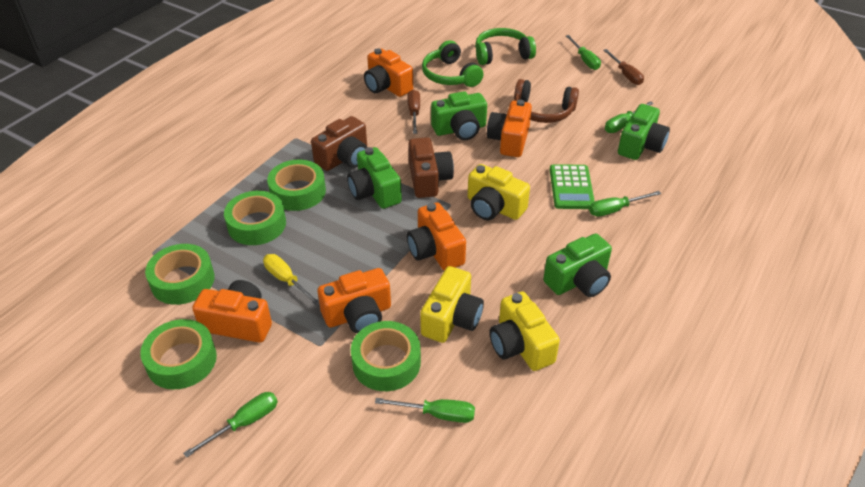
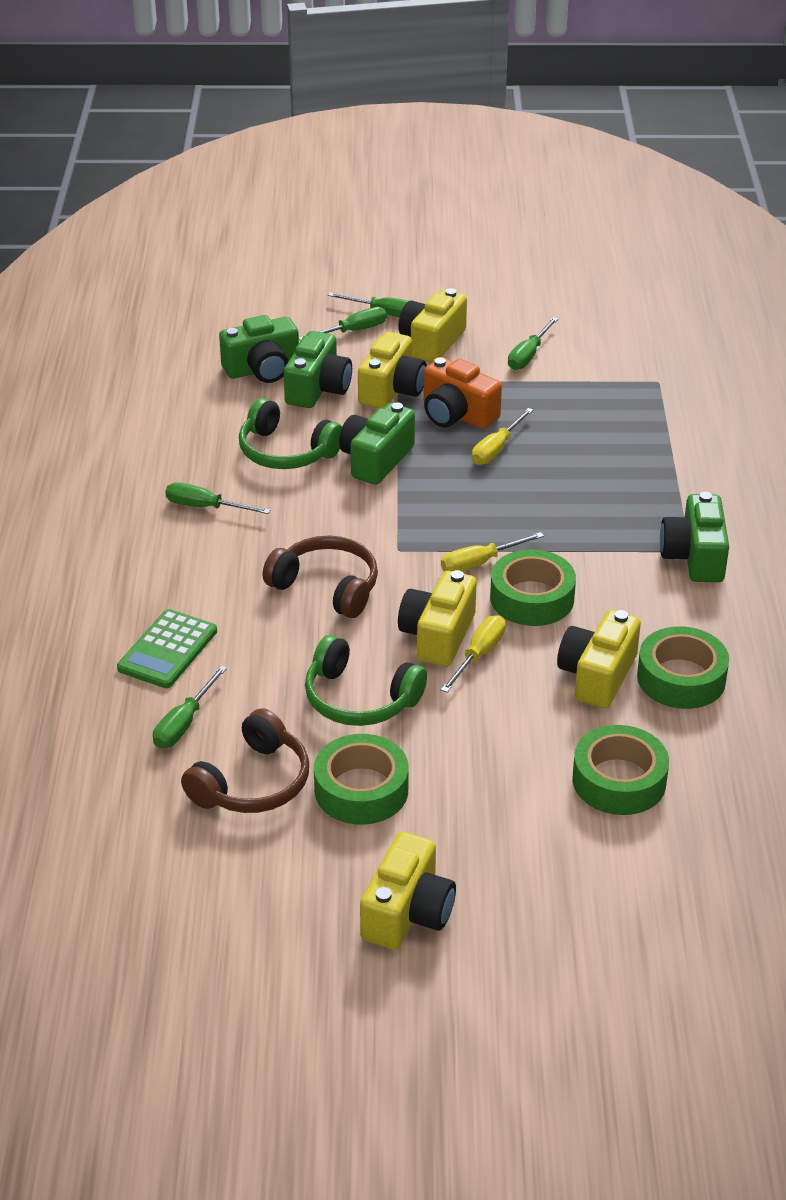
brown camera: [311,116,368,171] [408,137,454,198] = 2 -> none = 0
brown headphones: [514,79,579,123] = 1 -> [181,708,309,813] [263,536,378,618] = 2
brown screwdriver: [407,90,420,134] [603,49,644,85] = 2 -> none = 0
green tape: [140,319,217,390] [145,244,215,305] [224,191,286,245] [267,159,326,211] [351,321,421,391] = 5 -> [314,734,409,825] [490,549,576,626] [572,725,669,815] [637,626,729,709] = 4
orange camera: [192,280,272,343] [318,268,391,333] [364,48,413,97] [407,202,466,271] [487,100,532,157] = 5 -> [423,357,502,429] = 1
yellow camera: [420,266,484,343] [468,164,530,220] [489,291,560,371] = 3 -> [358,332,427,408] [360,832,456,950] [398,288,467,363] [398,570,477,667] [557,610,641,709] = 5
yellow screwdriver: [263,254,320,306] = 1 -> [441,532,544,572] [441,615,506,693] [472,408,533,465] = 3

